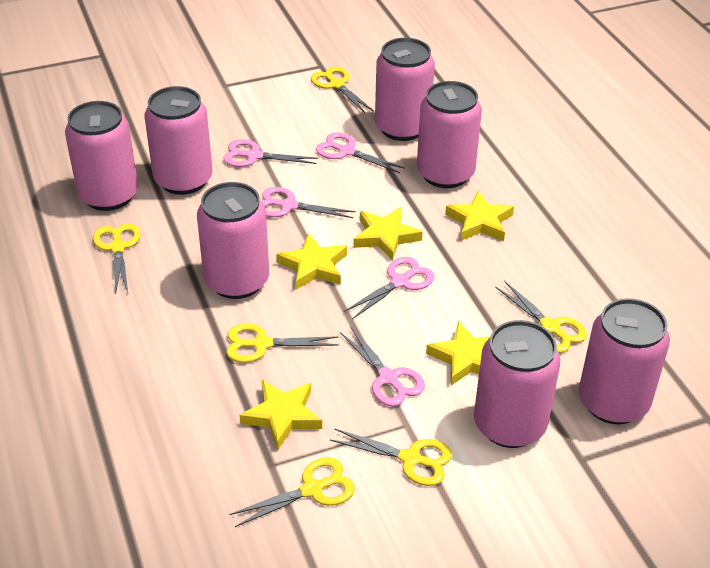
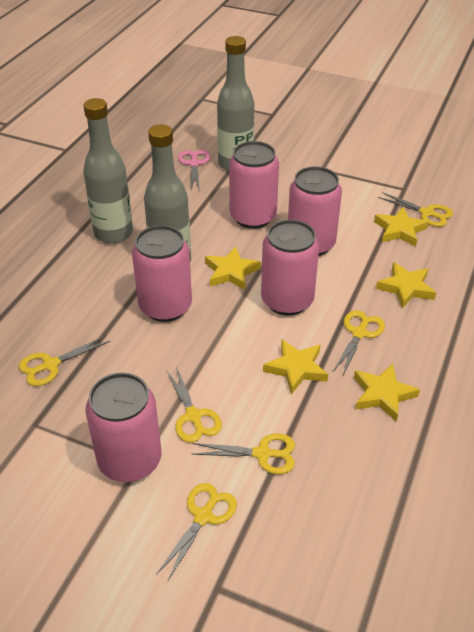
grey bottle: none = 0 -> [83,98,133,244] [144,124,191,262] [217,36,254,171] = 3
pink can: [65,101,138,211] [145,86,213,195] [197,182,269,299] [375,38,435,141] [417,81,482,188] [474,320,561,448] [579,298,670,424] = 7 -> [85,373,162,482] [132,225,192,322] [229,141,279,229] [261,220,319,316] [288,166,342,256] = 5
pink scissors: [223,139,318,167] [261,187,356,218] [316,132,405,173] [340,326,425,406] [344,257,434,319] = 5 -> [178,150,210,191] = 1

